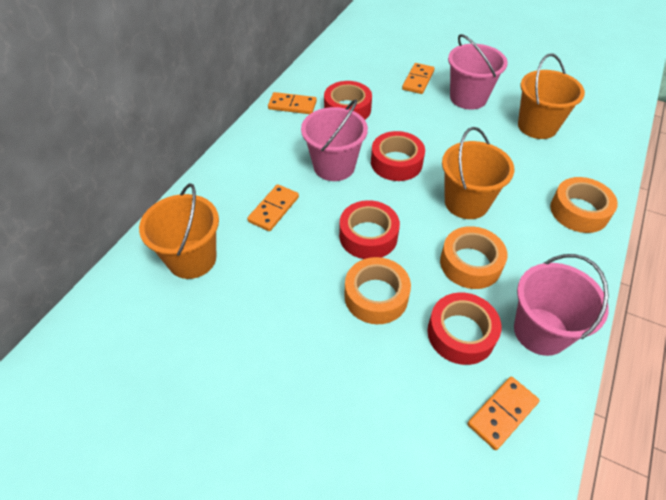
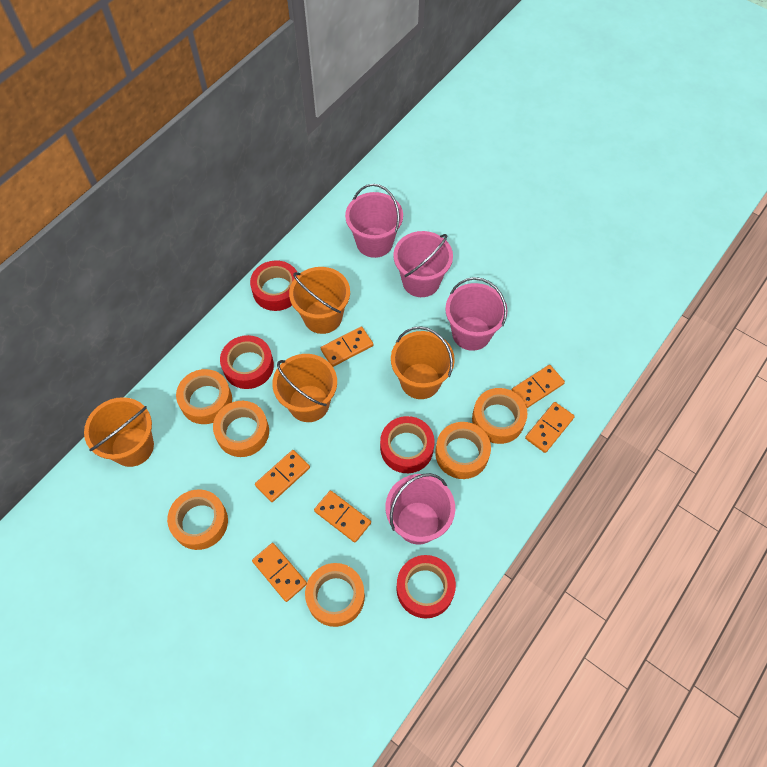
orange bucket: [139,183,219,279] [442,127,514,219] [518,54,585,139] = 3 -> [84,397,154,467] [272,354,337,422] [289,267,350,334] [391,326,455,399] = 4
orange domino: [247,184,299,231] [268,92,317,114] [402,63,435,94] [467,377,540,450] = 4 -> [252,543,307,602] [255,450,310,502] [314,490,371,542] [321,326,373,367] [511,365,565,408] [525,402,575,453] = 6
orange tape: [344,257,411,324] [440,226,507,289] [550,177,618,233] = 3 -> [167,489,228,550] [176,369,232,424] [213,401,269,457] [305,563,365,627] [435,422,491,479] [472,388,527,444] = 6
pink bucket: [301,99,368,181] [448,34,508,110] [514,254,609,356] = 3 -> [345,184,403,258] [385,473,455,544] [393,231,453,297] [445,277,508,351] = 4

